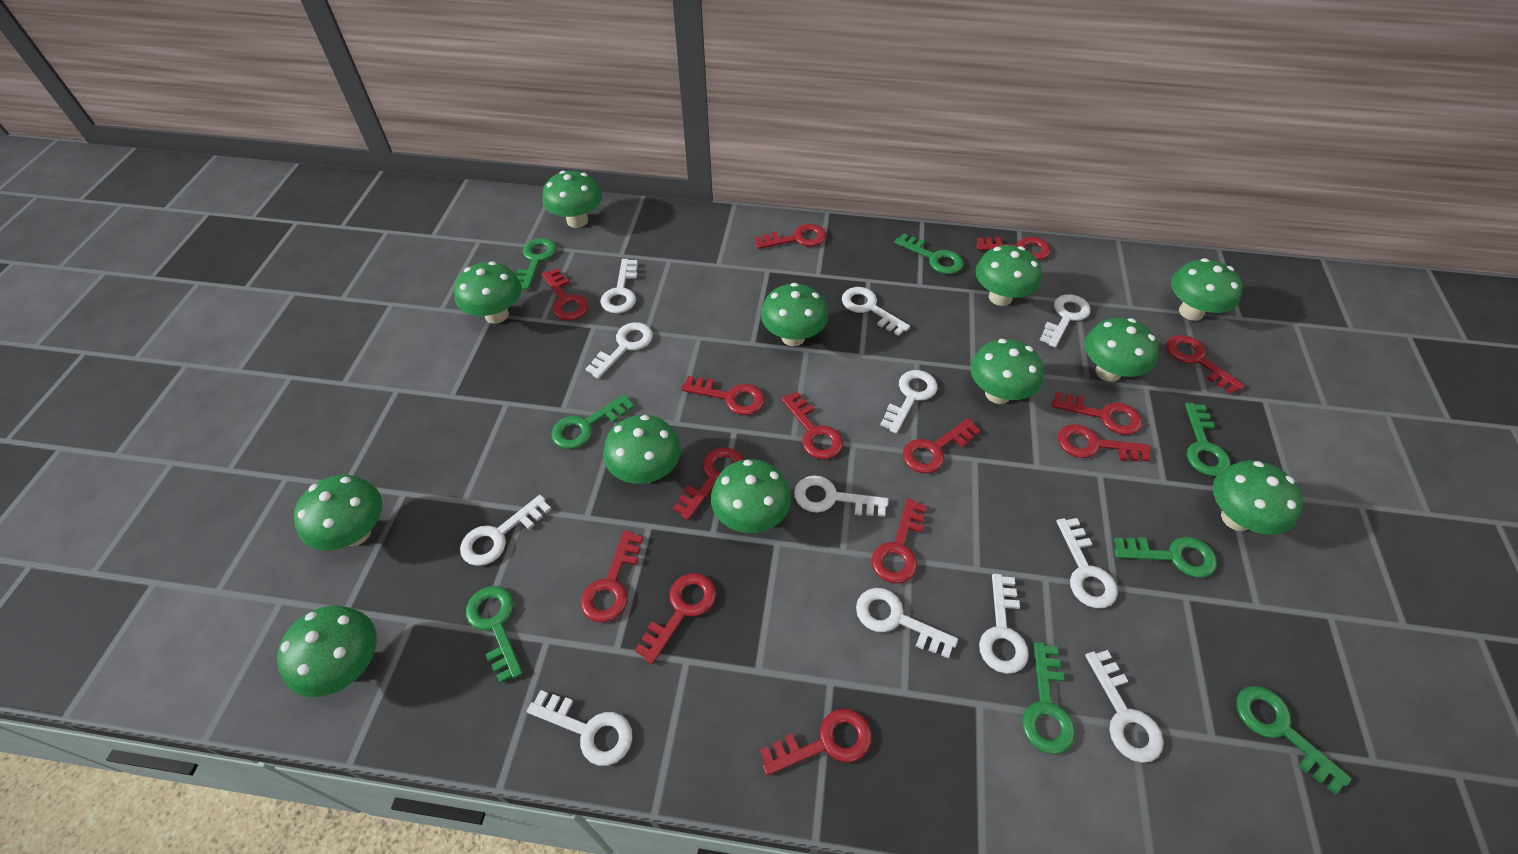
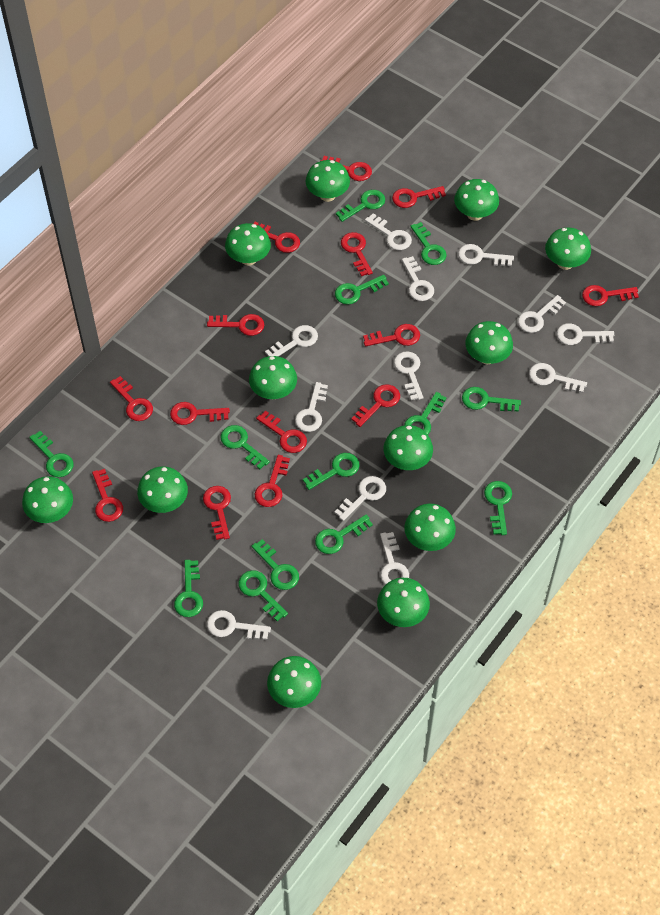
green key: [466,586,523,683] [516,238,557,290] [552,394,634,449] [894,234,963,274] [1022,642,1075,754] [1114,537,1217,578] [1185,403,1230,476] [1237,686,1352,794] = 8 -> [29,431,74,477] [174,560,203,617] [220,425,270,469] [238,570,288,621] [252,539,299,590] [303,453,360,490] [315,515,373,554] [335,275,389,305] [336,190,385,222] [404,392,447,434] [410,222,447,265] [462,387,521,412] [484,481,512,535] = 13

